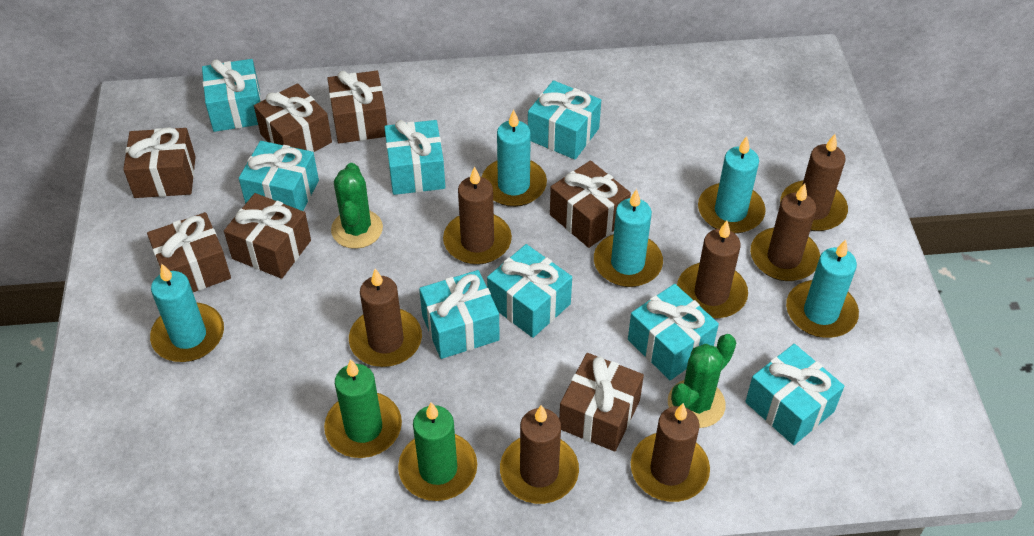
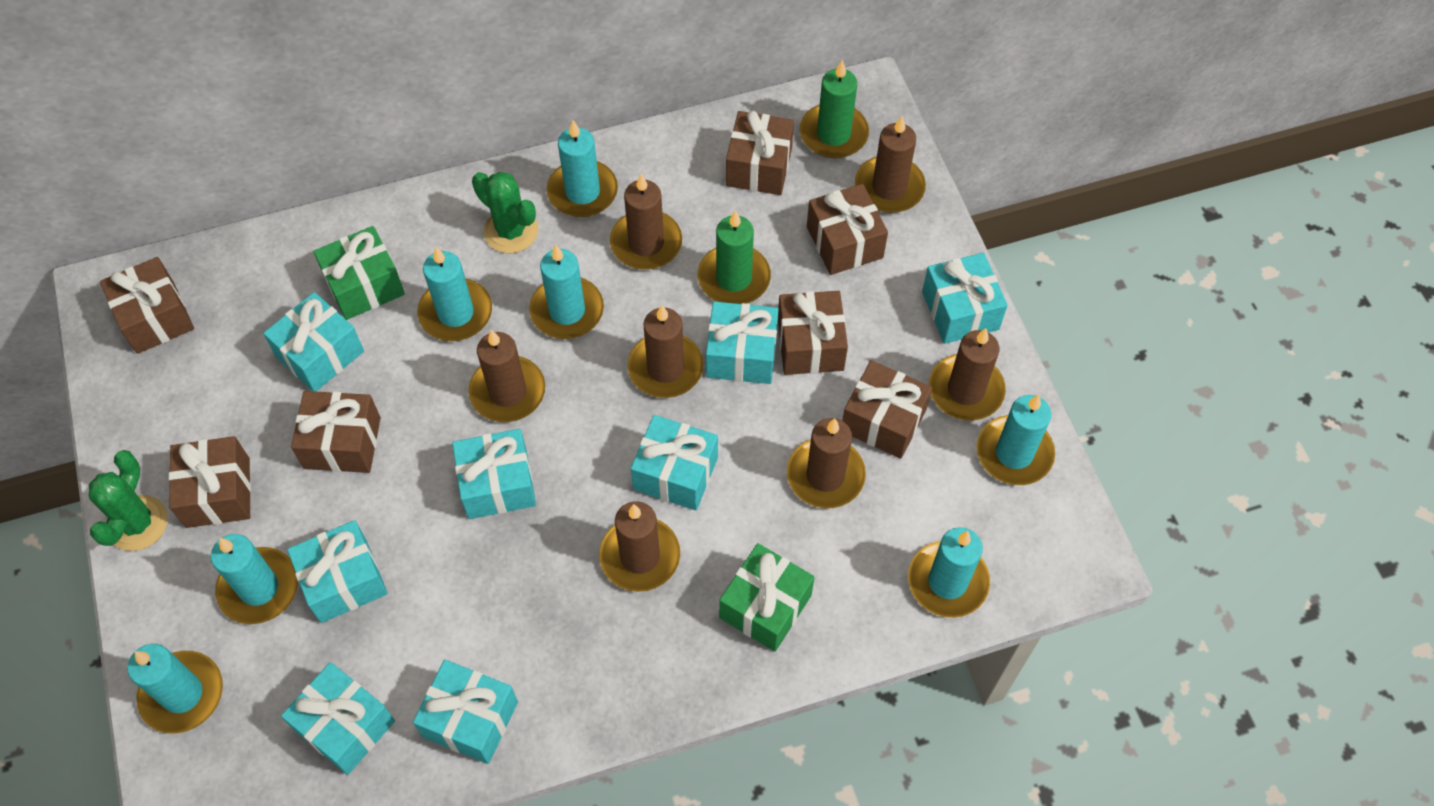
green gift: none = 0 -> [313,226,405,320] [719,543,815,651] = 2
turquoise candle: [150,264,224,362] [482,109,547,207] [594,189,663,287] [698,136,766,234] [786,240,859,338] = 5 -> [127,644,223,734] [211,534,298,624] [418,247,492,341] [529,244,604,339] [547,120,618,217] [908,527,990,618] [977,395,1055,485] = 7

